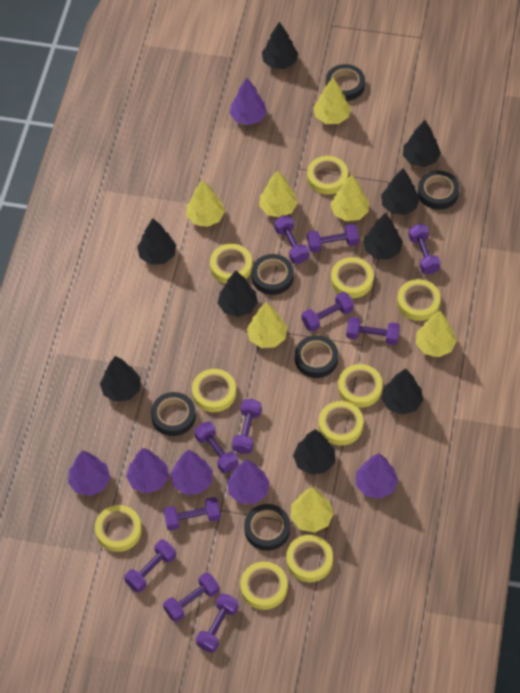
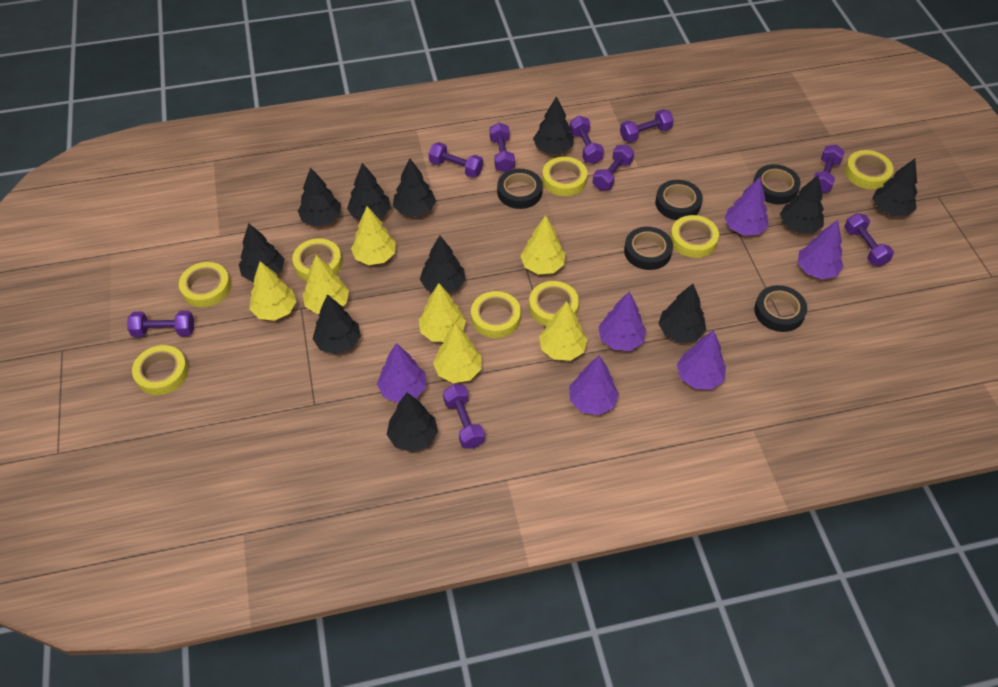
black tape: [151,392,196,436] [244,504,290,551] [252,254,294,295] [295,335,338,378] [326,64,365,101] [418,170,459,210] = 6 -> [497,169,543,209] [624,227,673,270] [655,180,703,220] [753,164,801,204] [754,285,807,332] = 5
black tree: [100,356,141,402] [137,218,176,265] [218,271,258,317] [262,22,298,69] [293,429,335,475] [364,213,403,260] [381,168,420,215] [382,368,423,415] [403,120,441,167] = 9 -> [239,223,285,282] [298,167,341,226] [313,294,361,354] [347,163,391,220] [386,392,438,452] [393,158,436,217] [420,235,466,293] [533,96,574,154] [658,284,706,343] [780,175,824,233] [872,159,917,216] = 11
purple dumbbell: [124,539,176,593] [163,497,221,531] [163,572,219,622] [194,421,239,473] [196,593,239,653] [232,399,262,454] [274,215,309,264] [302,292,354,332] [307,224,359,253] [346,317,400,345] [408,224,440,274] = 11 -> [127,311,194,337] [428,142,483,178] [443,385,485,449] [490,123,515,172] [570,116,604,164] [593,145,634,190] [620,109,674,143] [813,145,845,193] [844,213,894,267] = 9
yellow tape: [95,505,142,552] [192,369,236,412] [210,244,252,284] [240,562,288,610] [286,535,333,582] [307,156,348,195] [319,401,363,446] [331,257,373,298] [338,364,382,408] [397,279,441,321] = 10 -> [132,345,188,395] [179,262,231,307] [292,238,342,281] [471,291,521,338] [529,281,579,326] [542,157,587,196] [670,215,719,258] [845,150,893,189] = 8

